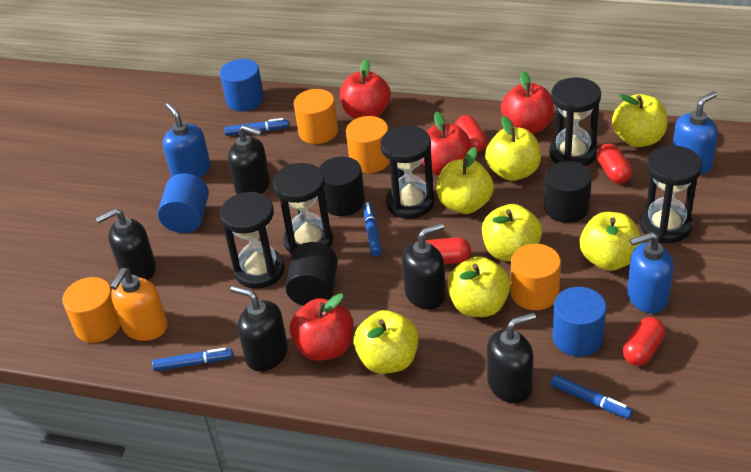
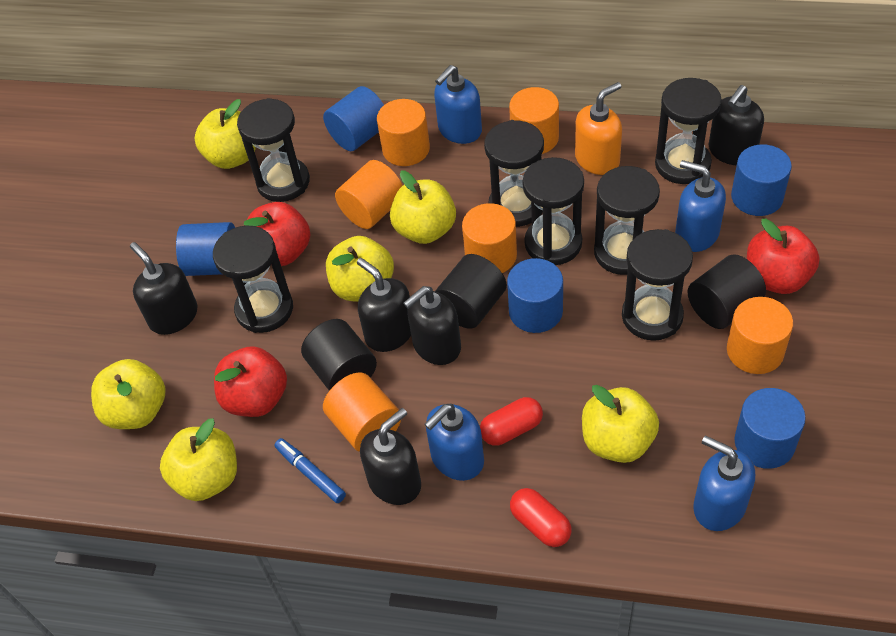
black hourglass: [220,192,285,289] [273,163,333,255] [380,126,434,219] [549,77,601,166] [640,145,702,243] = 5 -> [213,225,293,333] [237,98,310,202] [484,120,544,227] [523,157,584,265] [594,166,660,275] [622,229,693,341] [655,78,722,184] = 7
blue cylinder: [158,173,209,233] [220,59,264,112] [552,287,606,356] = 3 -> [176,222,235,276] [323,86,384,151] [507,258,563,333] [731,144,792,216] [734,388,806,469] = 5
blue marker: [152,348,233,371] [224,118,289,136] [363,202,382,257] [550,374,633,419] = 4 -> [275,438,346,503] = 1
blue soap dispenser: [163,103,211,178] [627,232,674,314] [672,91,718,175] = 3 -> [425,404,484,481] [434,65,482,144] [675,160,726,252] [693,436,755,531] = 4
orange cylinder: [62,277,121,343] [294,89,338,144] [346,116,390,173] [511,244,561,310] = 4 -> [323,372,401,452] [335,160,403,229] [377,99,430,166] [462,203,517,273] [509,87,559,154] [727,297,793,374] = 6
red apple: [290,293,353,361] [340,59,391,119] [422,112,471,176] [501,71,554,134] = 4 -> [214,346,287,417] [244,202,311,266] [747,219,820,294] = 3
red capsule: [426,237,471,264] [455,115,487,152] [596,143,632,184] [623,317,665,366] = 4 -> [480,397,543,446] [510,488,572,547] = 2
yellow apple: [353,310,418,374] [437,147,494,214] [447,256,511,317] [482,204,542,262] [485,116,541,181] [580,212,642,271] [612,94,667,147] = 7 -> [91,359,165,429] [160,418,237,501] [195,99,256,169] [326,236,394,302] [390,170,456,244] [582,385,659,463] = 6

